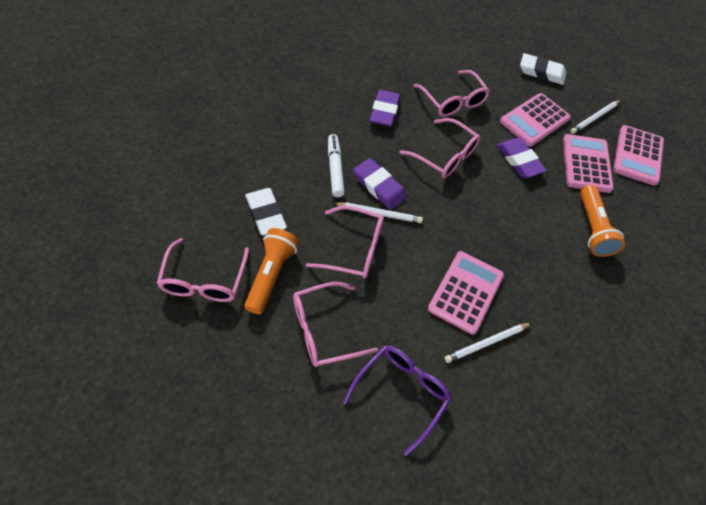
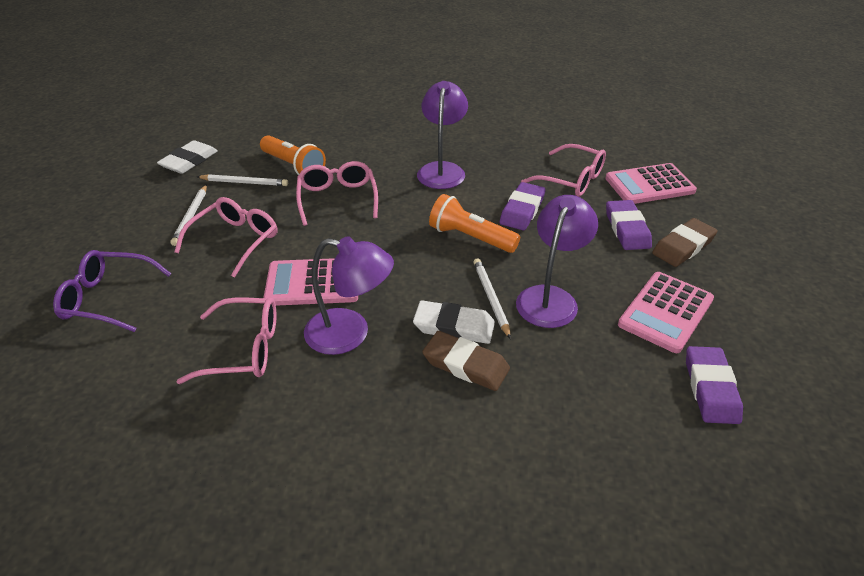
brown eraser: none = 0 -> [422,331,510,391] [652,218,717,267] = 2
pink calculator: [428,251,504,335] [500,93,571,147] [563,134,614,193] [613,125,664,186] = 4 -> [263,258,358,306] [605,163,697,204] [618,272,714,353] = 3
pink glasses: [157,238,249,302] [293,282,378,367] [306,205,384,279] [400,118,481,178] [413,70,490,117] = 5 -> [174,197,277,278] [176,298,277,384] [296,161,378,226] [521,144,606,197] = 4
purple lamp: none = 0 -> [304,236,394,355] [417,81,468,189] [516,195,598,328] = 3
white marker: [328,134,345,197] = 1 -> none = 0

